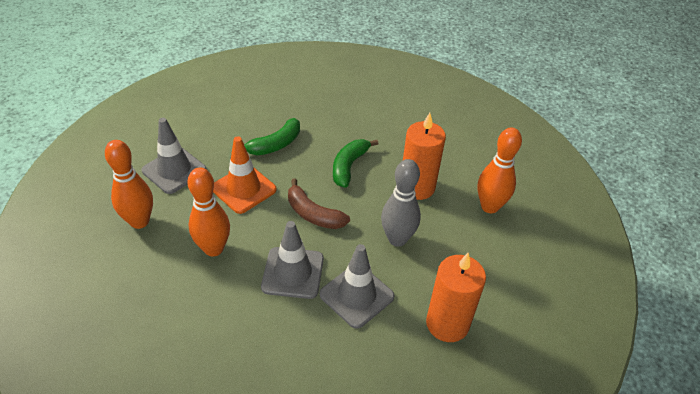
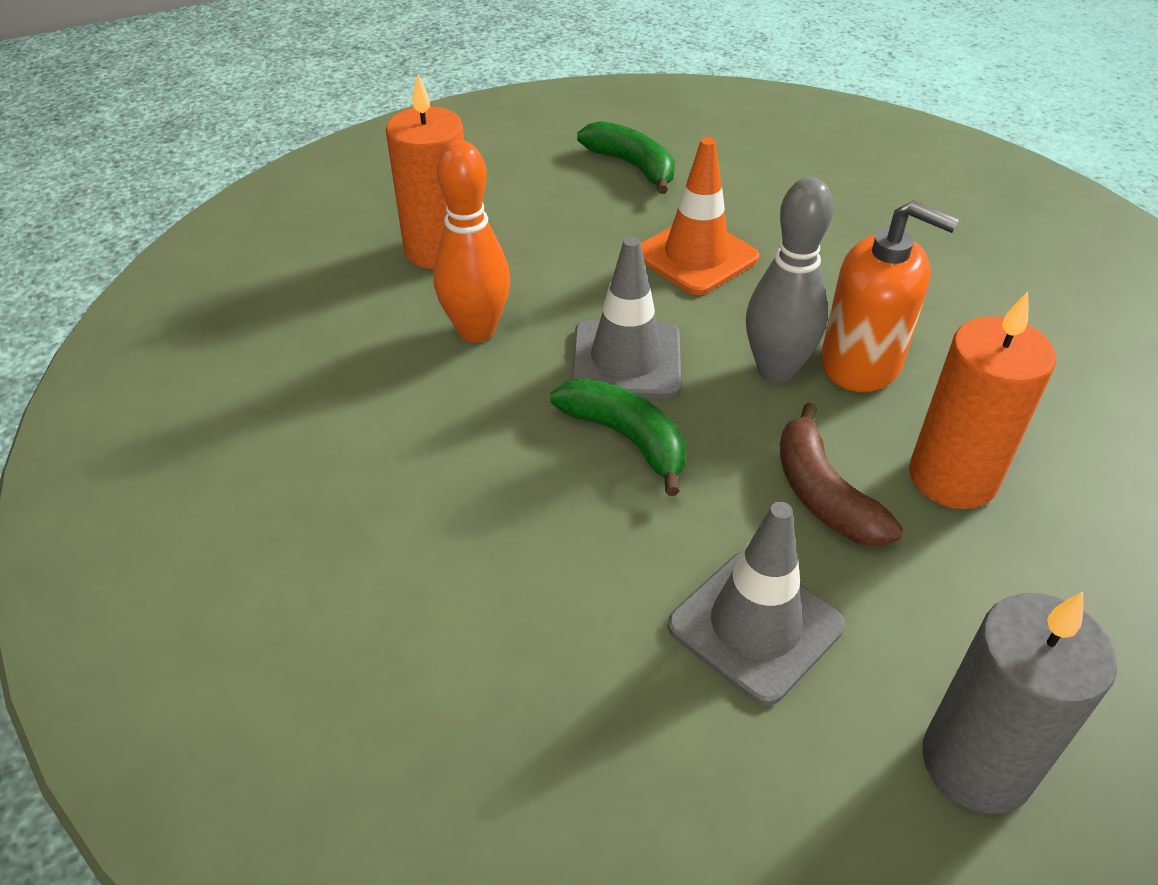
grey candle: none = 0 -> [922,591,1117,814] = 1
grey traffic cone: [142,118,207,194] [261,221,324,299] [319,244,395,329] = 3 -> [571,236,681,398] [668,502,845,706] = 2
orange bowling pin: [105,140,153,229] [187,168,230,257] [478,128,522,213] = 3 -> [433,141,510,343] = 1
orange soap dispenser: none = 0 -> [821,200,959,392] = 1

